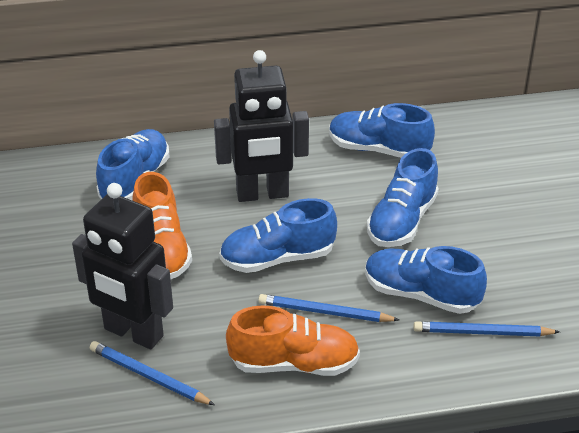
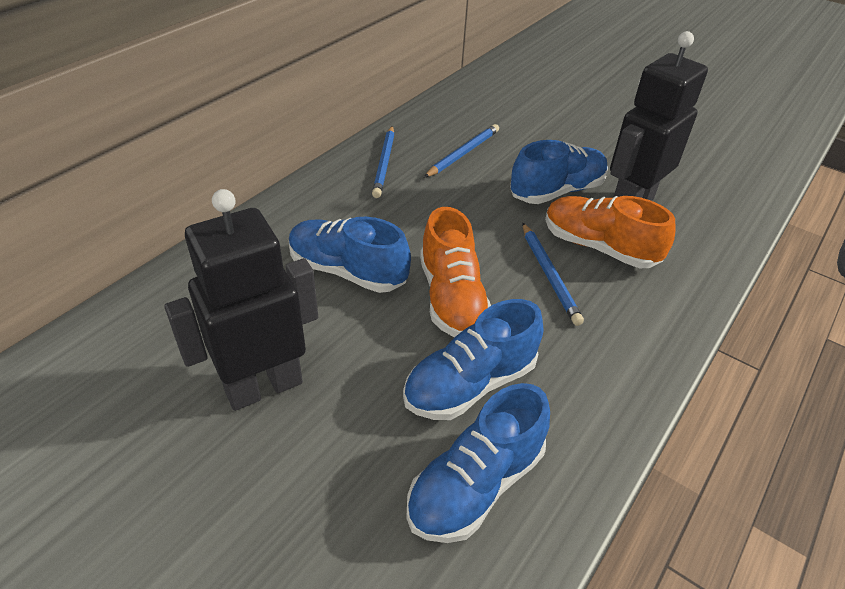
blue shoe: [96,129,169,201] [219,198,337,273] [329,103,435,158] [365,246,487,314] [367,148,439,247] = 5 -> [289,217,411,293] [403,299,543,420] [406,383,550,543] [510,140,608,204] = 4

